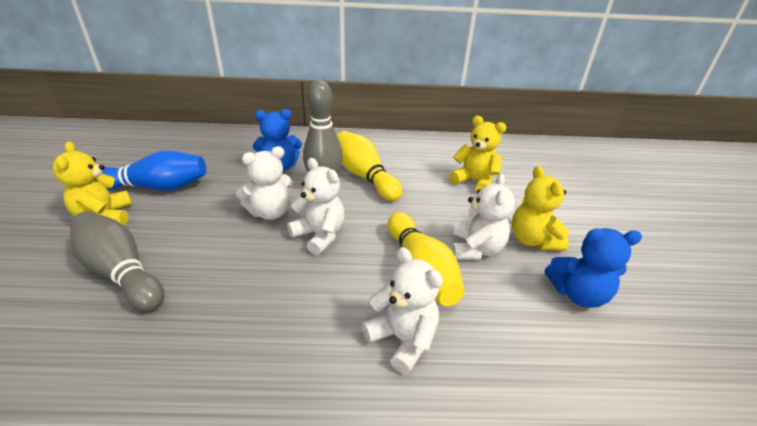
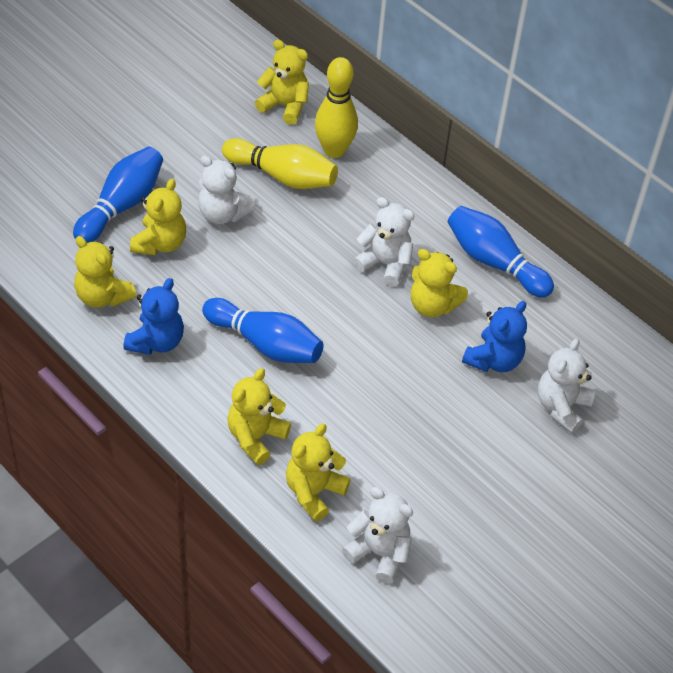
blue bowling pin: [102,150,206,191] = 1 -> [73,147,163,243] [202,298,324,363] [448,206,554,298] = 3
grey bowling pin: [70,211,164,311] [303,80,343,174] = 2 -> none = 0
yellow teddy bear: [52,141,132,225] [449,116,507,191] [512,166,569,250] = 3 -> [74,236,136,308] [130,179,186,255] [227,368,291,465] [255,39,309,125] [286,424,351,522] [411,249,468,317] = 6

